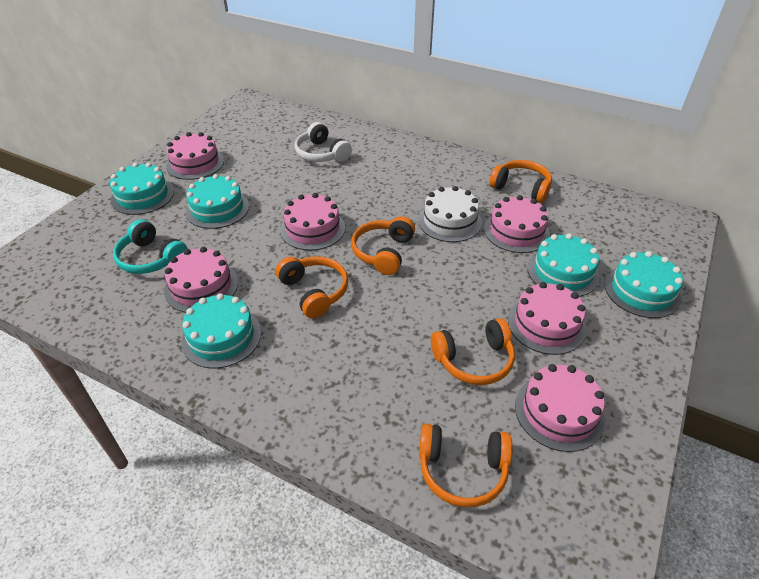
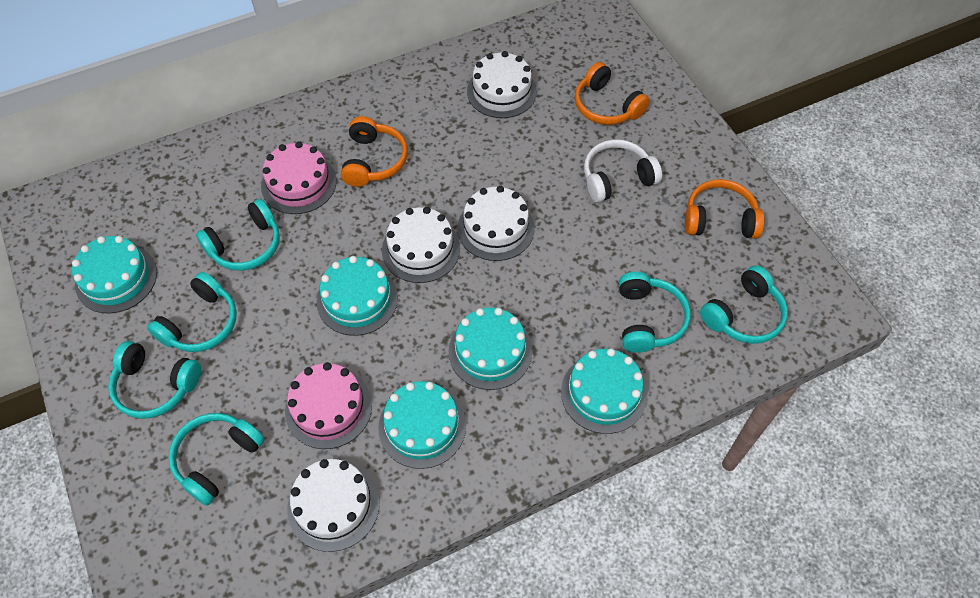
orange headphones: [276,256,348,319] [351,216,415,275] [419,423,512,507] [431,318,515,385] [489,160,552,203] = 5 -> [341,116,408,187] [575,62,650,125] [685,179,764,239] = 3
pink cake: [164,247,238,313] [166,132,224,180] [280,193,345,250] [484,195,550,253] [508,282,586,355] [515,364,605,452] = 6 -> [261,141,337,214] [285,362,372,449] = 2
turquoise headphones: [113,219,188,274] = 1 -> [108,341,201,419] [147,272,237,352] [168,413,265,506] [196,199,280,270] [619,272,691,353] [700,265,788,344] = 6
white cake: [418,186,482,242] = 1 -> [287,459,380,552] [382,207,460,283] [457,186,535,261] [467,51,537,118] = 4

